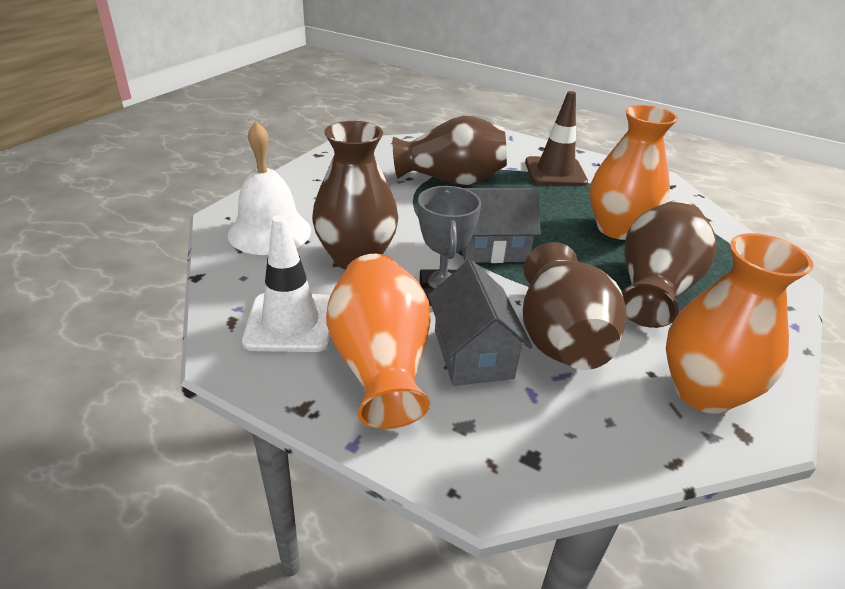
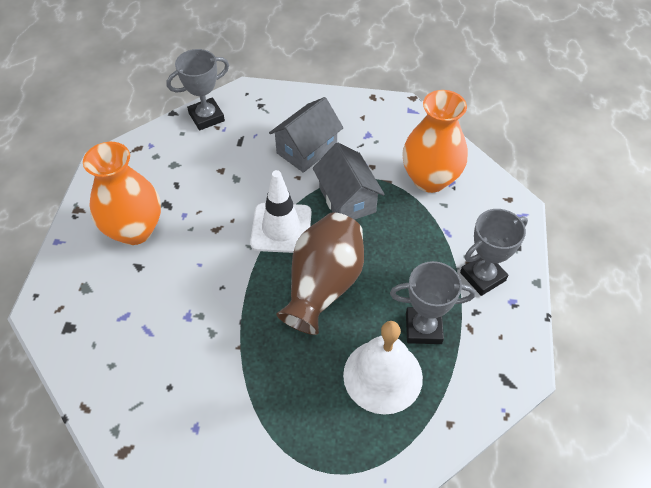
brown traffic cone: [525,91,588,186] = 1 -> none = 0
brown vase: [312,121,398,270] [393,116,507,185] [523,242,626,370] [622,200,717,328] = 4 -> [276,212,364,335] = 1
grey trophy: [418,186,481,306] = 1 -> [166,49,229,130] [390,261,475,344] [460,209,528,296] = 3
orange vase: [326,254,430,429] [590,105,678,240] [666,233,814,414] = 3 -> [83,142,161,245] [402,90,468,193] = 2

